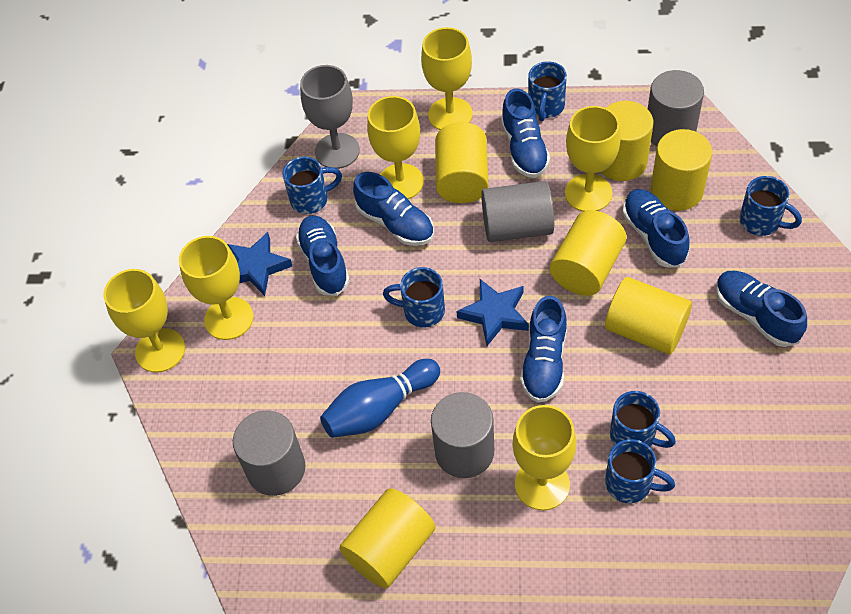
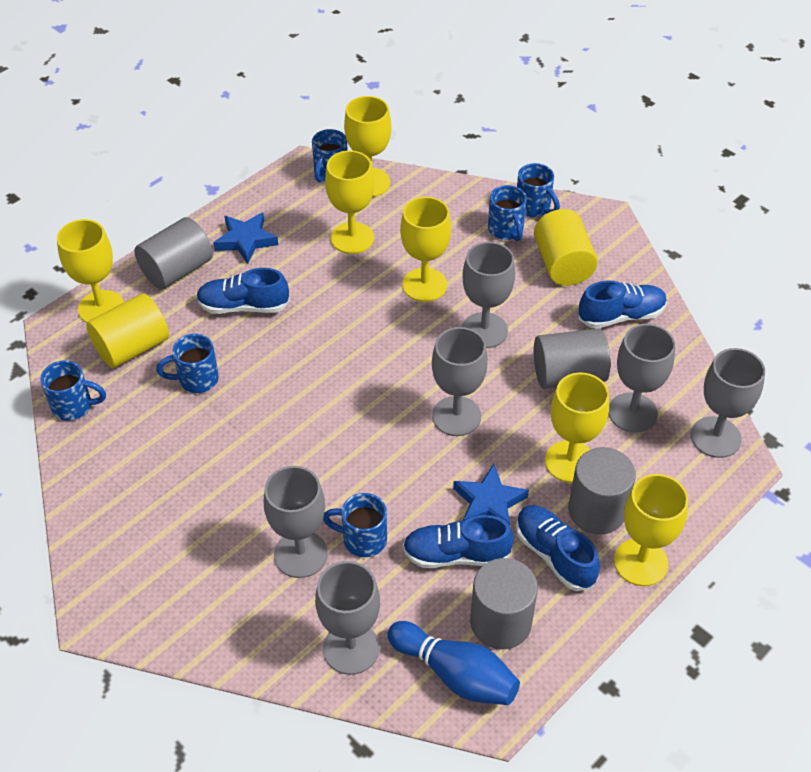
blue shoe: [296,215,350,296] [353,172,434,246] [501,88,550,178] [520,295,567,403] [622,189,690,267] [716,271,807,347] = 6 -> [196,268,290,314] [403,515,514,568] [516,505,600,591] [578,281,667,328] = 4
grey goblet: [300,65,360,169] = 1 -> [264,466,328,578] [315,561,380,675] [432,327,488,436] [462,242,515,348] [609,324,675,433] [691,348,765,458] = 6
yellow cylinder: [339,488,435,588] [435,122,489,203] [550,210,627,296] [601,101,653,181] [605,277,692,355] [651,129,712,211] = 6 -> [86,293,169,368] [534,209,598,286] = 2

